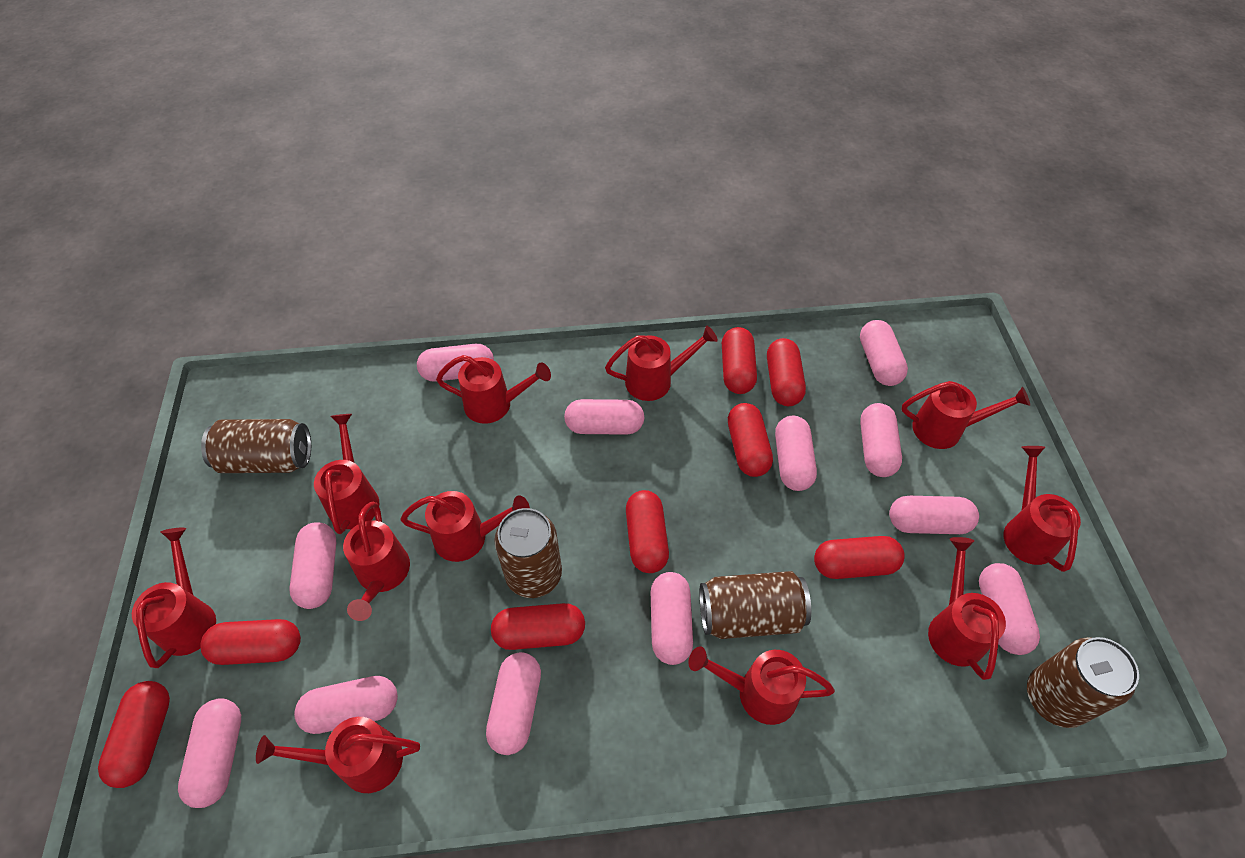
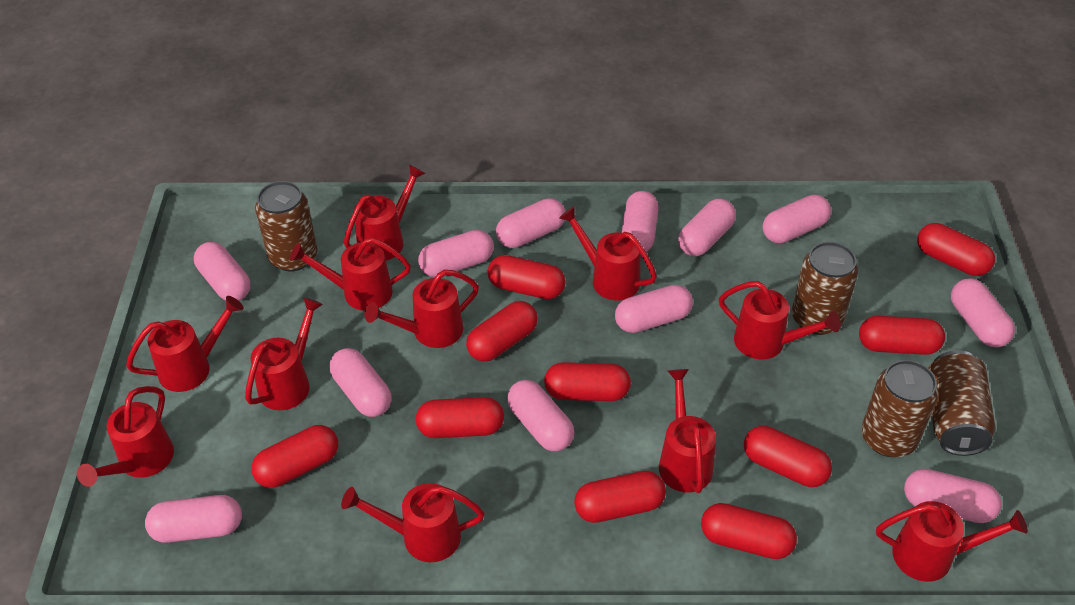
red capsule: [98,681,170,788] [200,619,301,665] [491,603,585,650] [626,490,669,573] [722,327,757,394] [728,403,773,477] [767,338,806,406] [814,536,905,579] = 8 -> [251,425,338,488] [416,397,504,438] [466,301,538,362] [488,255,566,299] [544,362,631,401] [574,471,666,523] [701,503,797,559] [744,426,832,487] [859,316,945,355] [917,223,995,276] = 10

